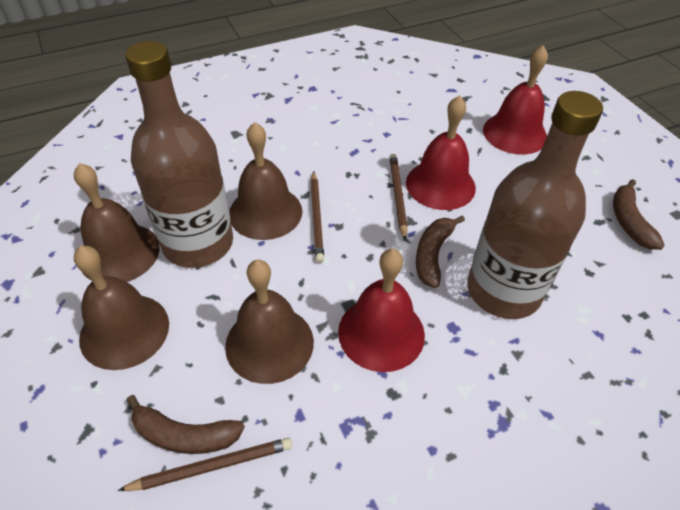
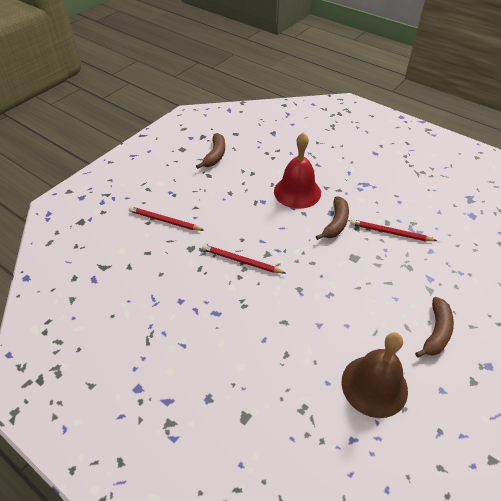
brown bell: [74,163,160,282] [74,246,169,370] [225,260,314,384] [229,122,302,240] = 4 -> [342,332,408,418] = 1
brown bottle: [125,41,233,268] [467,91,603,319] = 2 -> none = 0
brown pencil: [118,438,292,491] [310,171,324,263] [389,154,408,240] = 3 -> none = 0
red bell: [338,249,425,372] [406,95,476,210] [483,45,548,155] = 3 -> [274,132,321,209] = 1
red pencil: none = 0 -> [129,207,205,231] [202,245,285,274] [350,219,437,241] = 3

